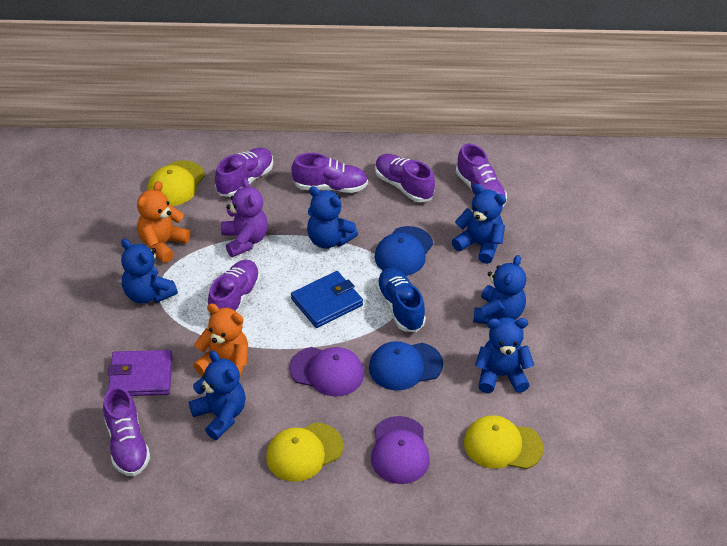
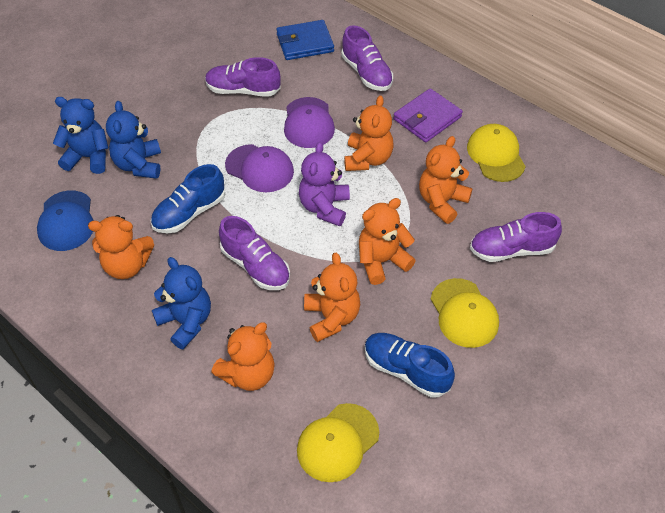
blue cap: [369,341,443,391] [374,226,433,276] = 2 -> [37,190,94,251] = 1
blue shoe: [376,268,426,332] = 1 -> [151,164,225,233] [365,333,455,398] = 2
blue teddy bear: [121,239,178,304] [189,350,246,440] [307,186,358,249] [452,184,506,264] [473,255,526,324] [475,317,534,393] = 6 -> [53,97,108,174] [106,101,161,179] [152,257,211,349] = 3
orange teddy bear: [137,181,190,263] [194,303,248,376] = 2 -> [88,215,154,279] [211,322,275,391] [304,253,360,342] [344,95,393,171] [359,198,416,285] [419,136,472,224] = 6
purple shoe: [103,386,150,476] [207,260,260,317] [215,148,273,197] [291,153,368,193] [375,154,435,202] [456,143,507,207] = 6 -> [205,57,281,97] [219,216,290,290] [341,25,393,91] [470,212,562,262] = 4

